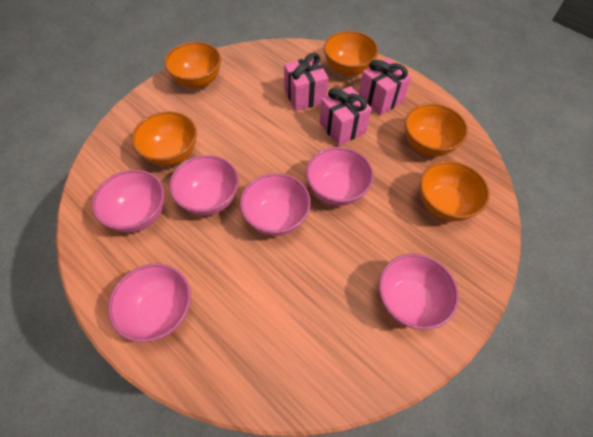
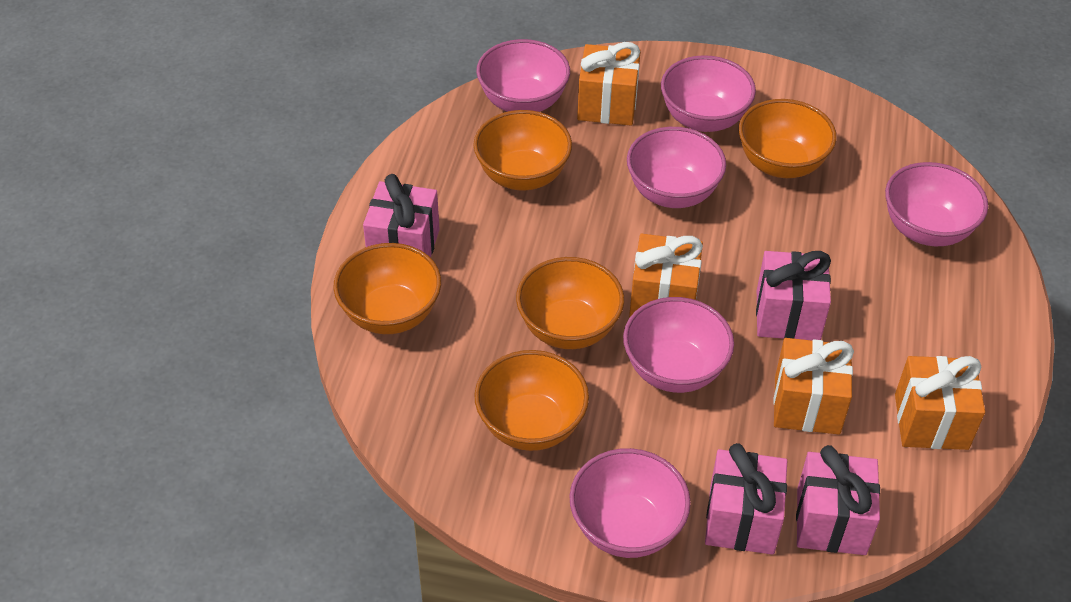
orange gift: none = 0 -> [577,42,641,125] [629,234,703,317] [773,338,854,434] [895,356,985,450] = 4
pink gift: [284,53,329,111] [320,86,372,146] [359,58,411,115] = 3 -> [363,174,440,258] [705,443,787,555] [756,251,831,340] [796,445,880,555] = 4

